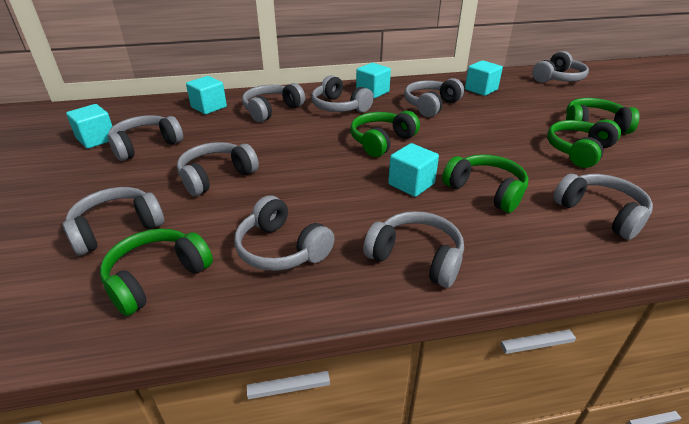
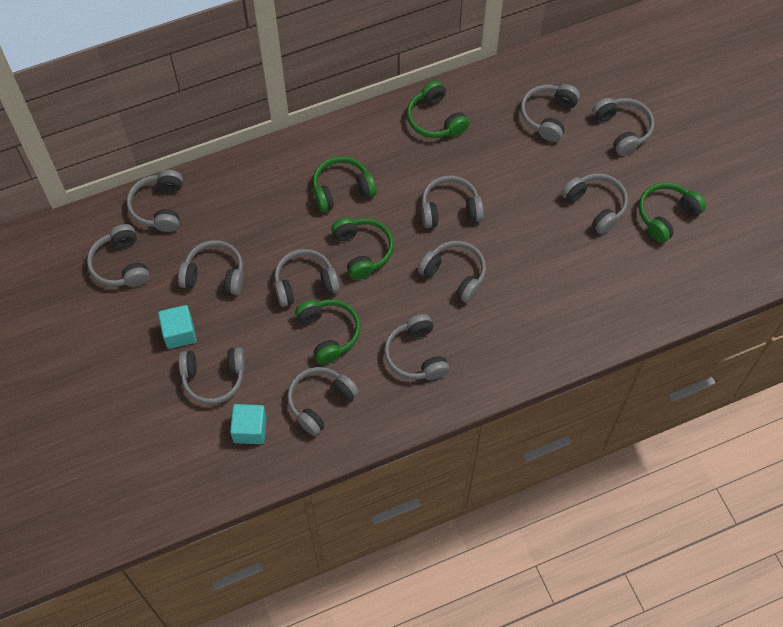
grey headphones: [63,187,164,255] [108,115,183,161] [177,142,259,196] [234,195,335,271] [242,83,305,122] [311,75,374,112] [363,211,464,288] [404,78,464,117] [532,51,589,83] [553,174,653,240] = 10 -> [87,224,149,287] [127,170,183,232] [178,240,243,295] [178,347,245,405] [274,249,340,307] [287,367,359,436] [384,314,449,380] [418,241,486,303] [421,176,484,228] [520,84,580,142] [561,173,628,234] [592,98,654,156] = 12
turquoise cube: [66,104,113,149] [186,76,227,114] [356,63,391,98] [388,143,439,197] [465,60,503,96] = 5 -> [158,305,197,349] [230,404,267,444] = 2

